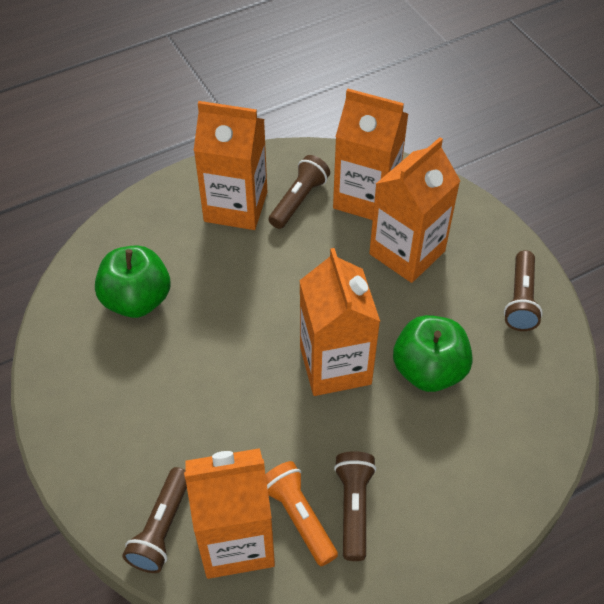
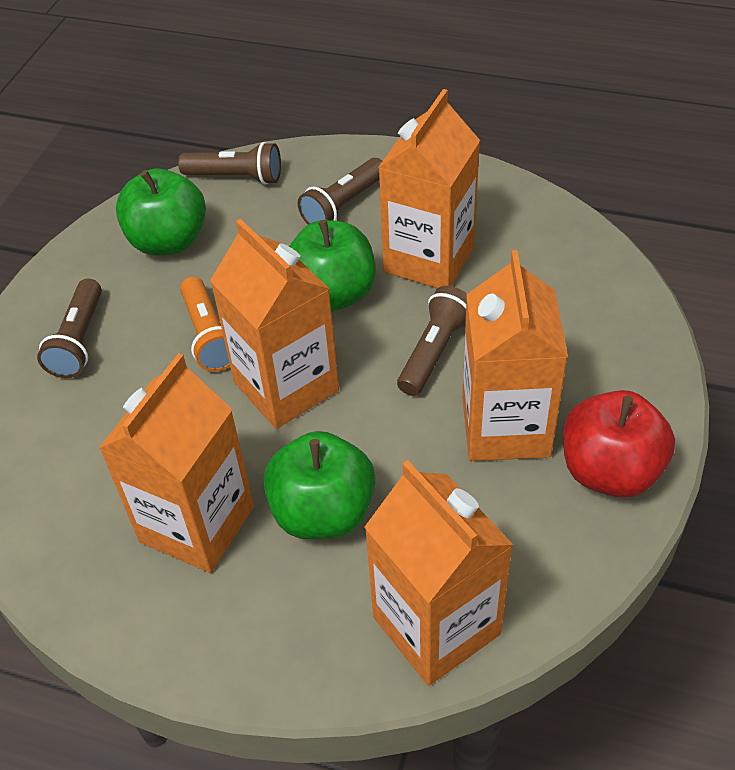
green apple: [95,245,170,318] [393,315,473,392] = 2 -> [116,168,206,256] [263,431,376,540] [289,220,376,312] = 3
red apple: none = 0 -> [563,390,675,498] = 1

